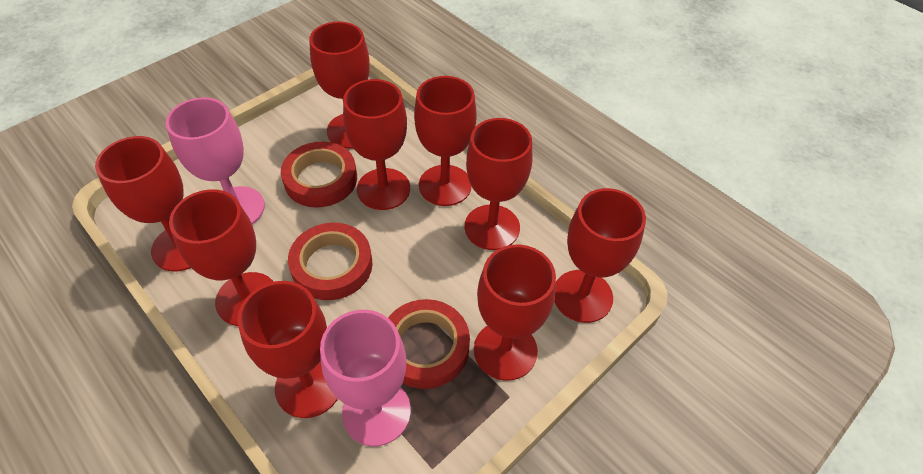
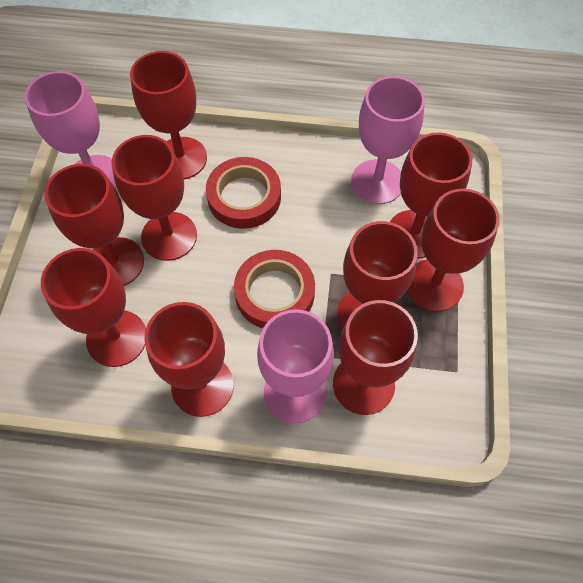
pink goblet: [166,97,265,224] [320,310,411,446] = 2 -> [25,71,116,189] [257,309,334,424] [351,76,425,204] = 3
red tape: [281,142,357,208] [288,223,372,300] [388,299,470,389] = 3 -> [206,157,281,229] [234,250,315,328] = 2

